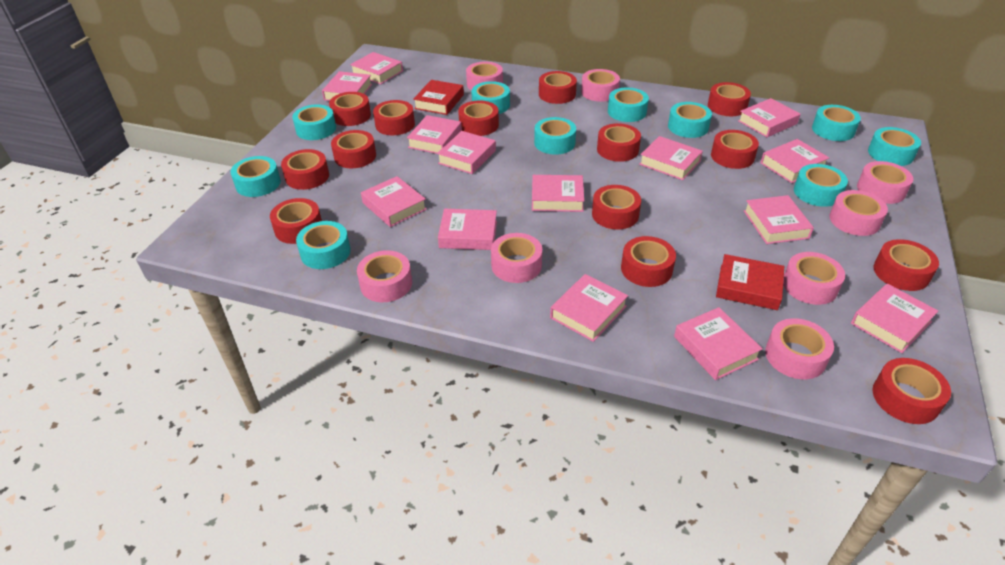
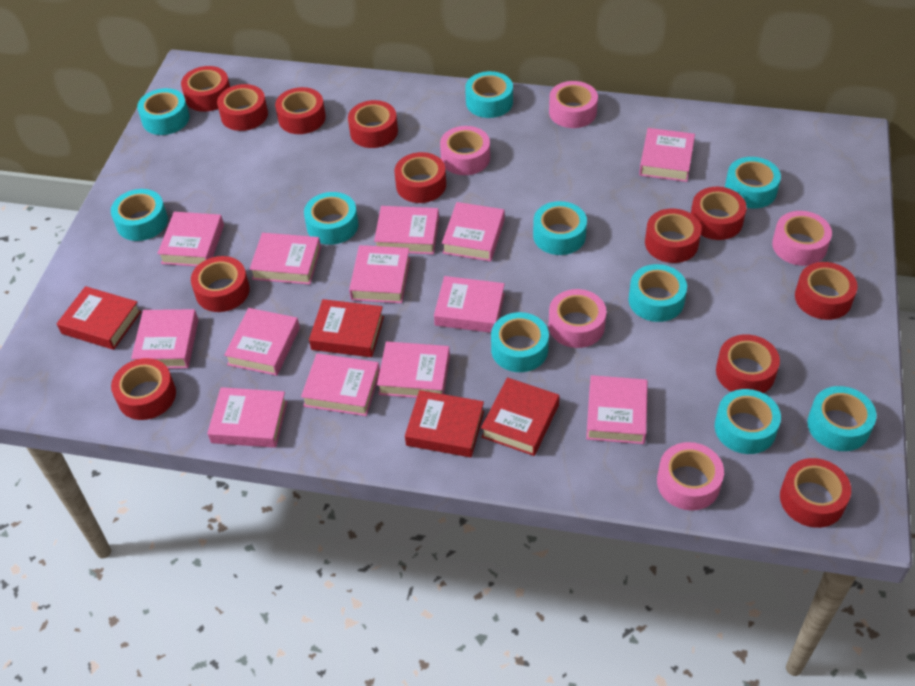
pink book: [322,71,372,101] [350,52,403,85] [361,176,427,227] [407,115,462,154] [437,131,496,174] [438,209,497,250] [532,175,584,212] [550,274,628,342] [639,136,703,180] [674,307,763,380] [738,98,801,137] [744,195,814,244] [761,139,829,183] [851,284,938,353] = 14 -> [131,309,198,369] [157,212,224,267] [207,387,287,448] [224,308,300,376] [249,233,321,285] [301,353,380,416] [349,245,410,303] [374,206,439,254] [377,342,450,398] [434,276,505,333] [442,202,505,261] [586,375,648,444] [639,128,695,182] = 13
pink tape: [357,250,412,302] [466,62,503,90] [491,233,542,283] [581,69,620,102] [765,318,834,379] [783,252,845,305] [829,190,888,236] [857,161,913,204] = 8 -> [440,126,490,175] [549,81,598,128] [549,289,606,348] [657,442,724,511] [772,211,832,266] = 5
red book: [413,80,464,115] [716,254,784,310] = 2 -> [57,286,141,350] [309,299,384,357] [405,390,484,457] [481,378,559,456] = 4
red tape: [270,198,322,244] [281,149,329,190] [329,92,371,126] [331,130,376,168] [373,100,415,135] [458,100,499,136] [539,71,577,104] [592,185,641,230] [597,123,641,162] [621,236,676,287] [708,82,751,116] [711,130,759,169] [872,358,951,424] [874,239,939,291] = 14 -> [111,358,176,420] [181,66,230,112] [191,256,250,312] [217,84,268,131] [275,87,326,134] [348,100,398,148] [394,152,446,203] [645,208,701,263] [691,187,747,240] [716,334,780,393] [780,458,851,528] [795,262,858,320] = 12

